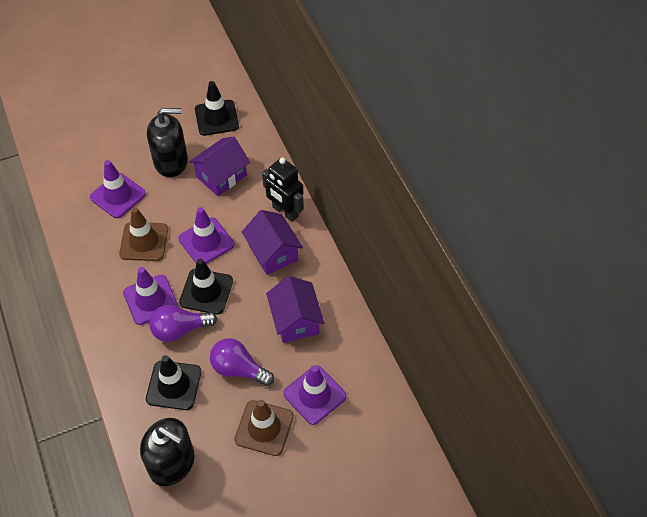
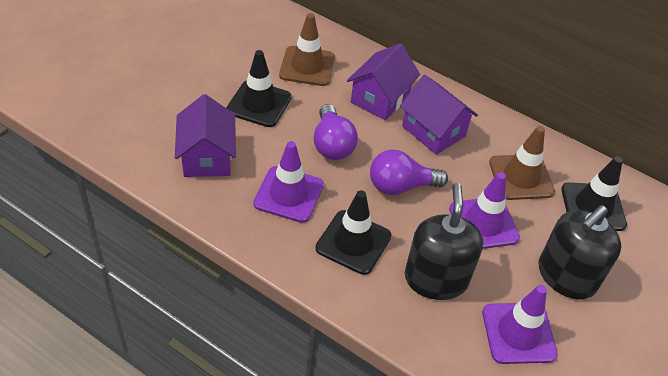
black robot: [262,157,304,222] = 1 -> none = 0
purple traffic cone: [90,160,146,218] [123,267,178,325] [178,207,235,264] [283,365,347,425] = 4 -> [253,141,324,223] [449,172,520,249] [482,285,558,364] = 3

